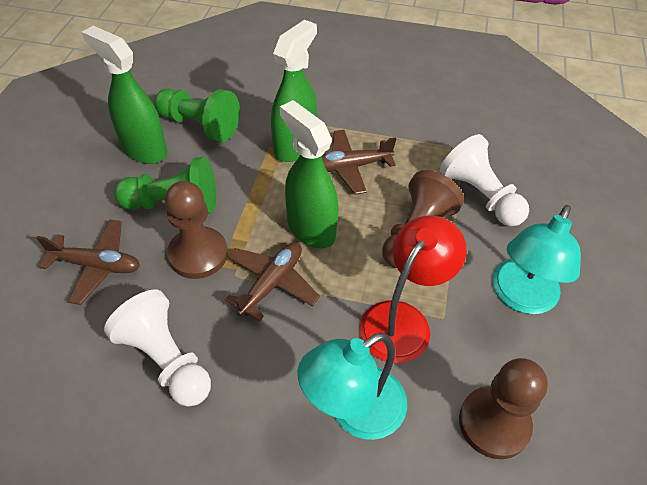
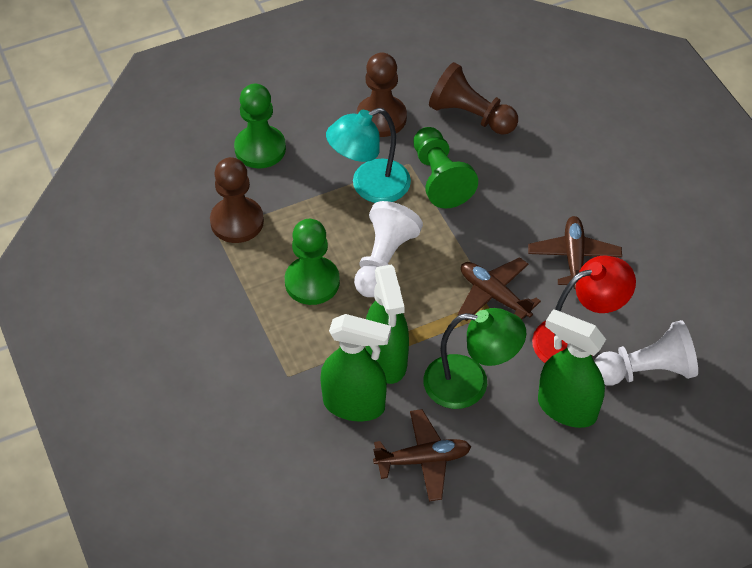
green lamp: none = 0 -> [423,308,526,409] = 1
green pawn: [114,157,216,214] [154,89,240,142] = 2 -> [234,84,286,169] [285,219,340,305] [413,127,478,209] = 3
turquoise lamp: [297,332,407,440] [493,205,581,314] = 2 -> [326,108,411,203] = 1

